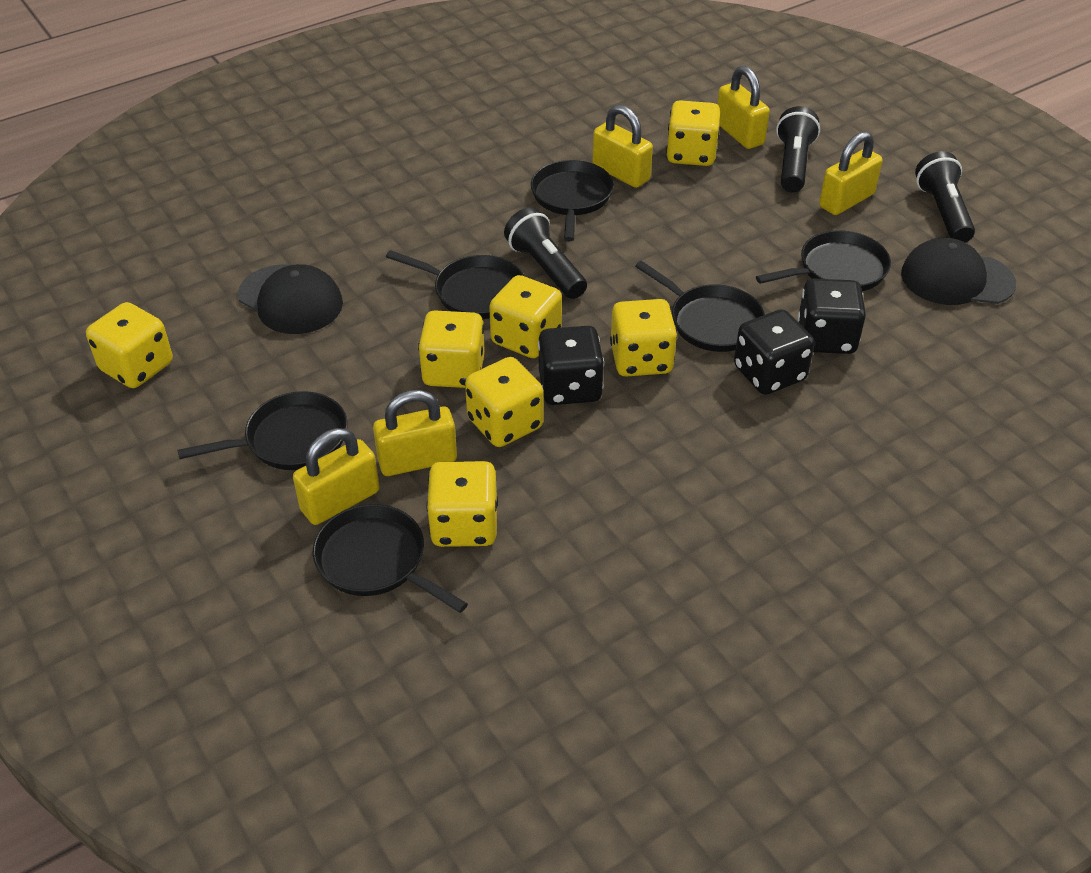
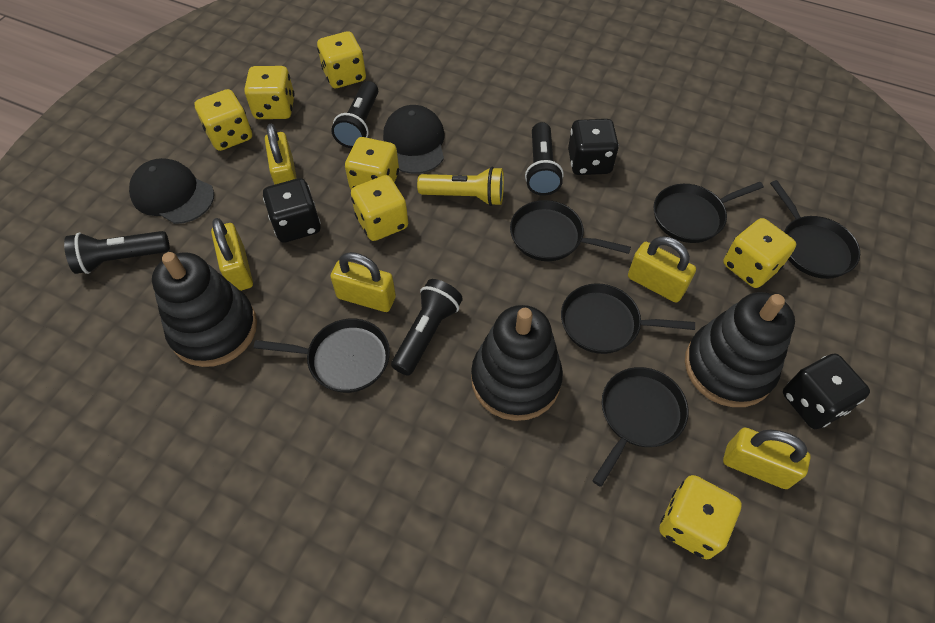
black flashlight: [504,207,587,299] [776,106,820,193] [915,151,975,242] = 3 -> [64,231,170,274] [331,81,378,148] [391,279,463,376] [525,122,564,196] = 4
black stacking toy: none = 0 -> [152,252,257,367] [471,305,563,421] [685,292,795,407] = 3
yellow flashlight: none = 0 -> [417,167,504,206] = 1

